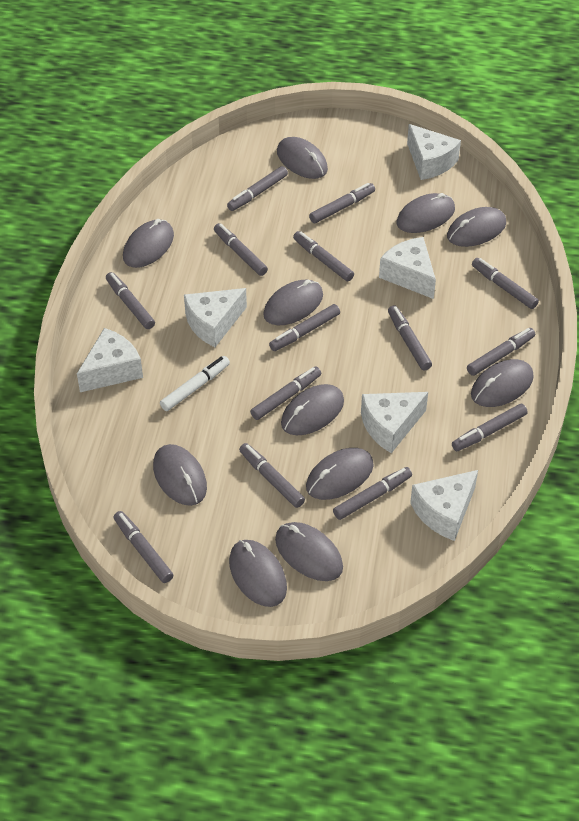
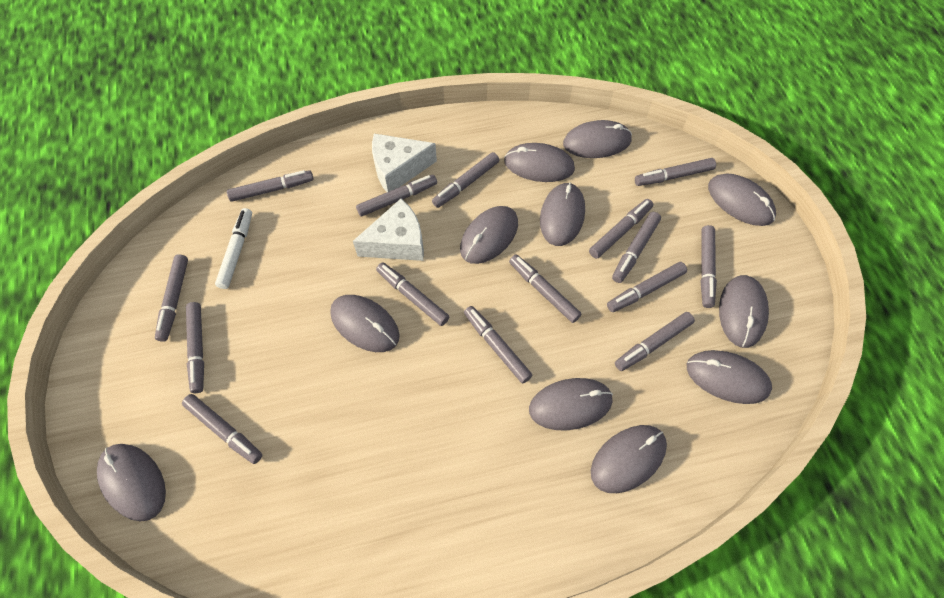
grey marker: [106,272,155,329] [113,511,173,583] [214,223,268,276] [227,166,288,211] [239,443,305,508] [250,367,321,420] [269,304,340,351] [293,231,354,281] [309,183,375,223] [333,467,412,520] [388,305,432,371] [452,404,528,451] [467,328,535,376] [472,258,539,309] = 14 -> [155,254,188,342] [182,394,262,464] [186,302,204,393] [227,170,314,202] [356,175,437,217] [376,262,449,326] [432,152,499,208] [464,306,532,384] [509,255,581,323] [589,199,653,259] [607,262,687,312] [612,212,661,283] [615,312,695,371] [635,158,716,186] [700,225,717,308] = 15
white cheese: [77,328,143,392] [184,288,247,347] [361,392,428,453] [379,237,436,299] [407,124,461,180] [410,470,478,541] = 6 -> [353,199,424,261] [372,134,437,192] = 2

